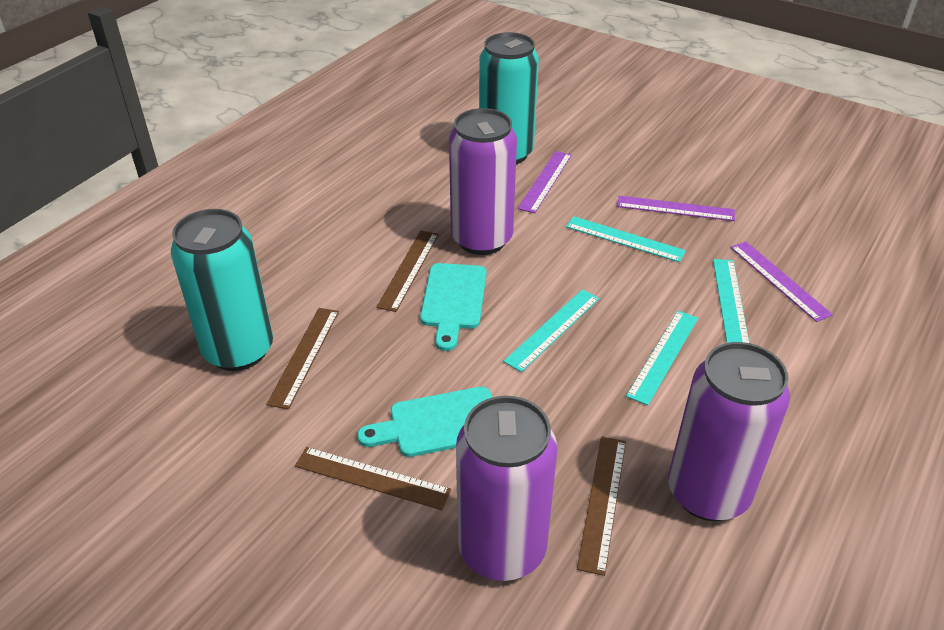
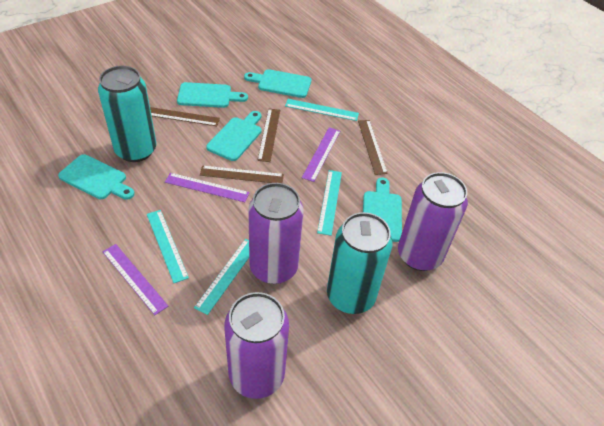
turquoise cutting board: [357,387,493,457] [420,263,486,351] = 2 -> [58,154,135,200] [177,82,248,108] [206,111,262,161] [244,69,311,98] [363,178,402,242] = 5

